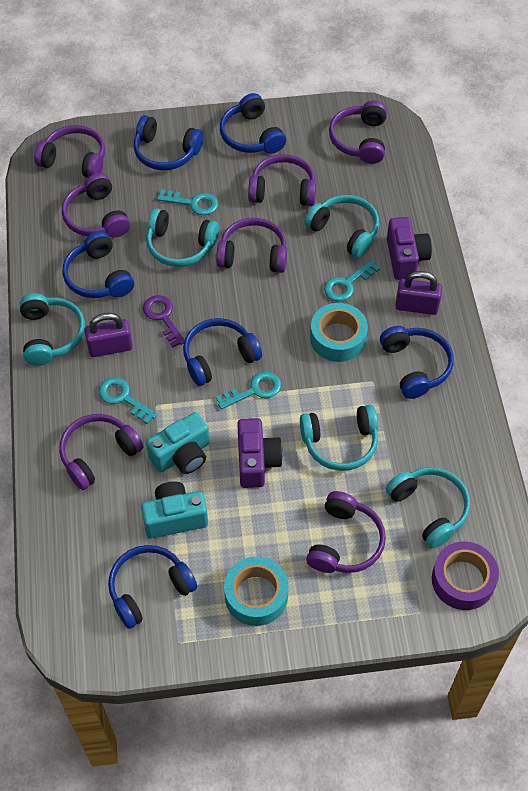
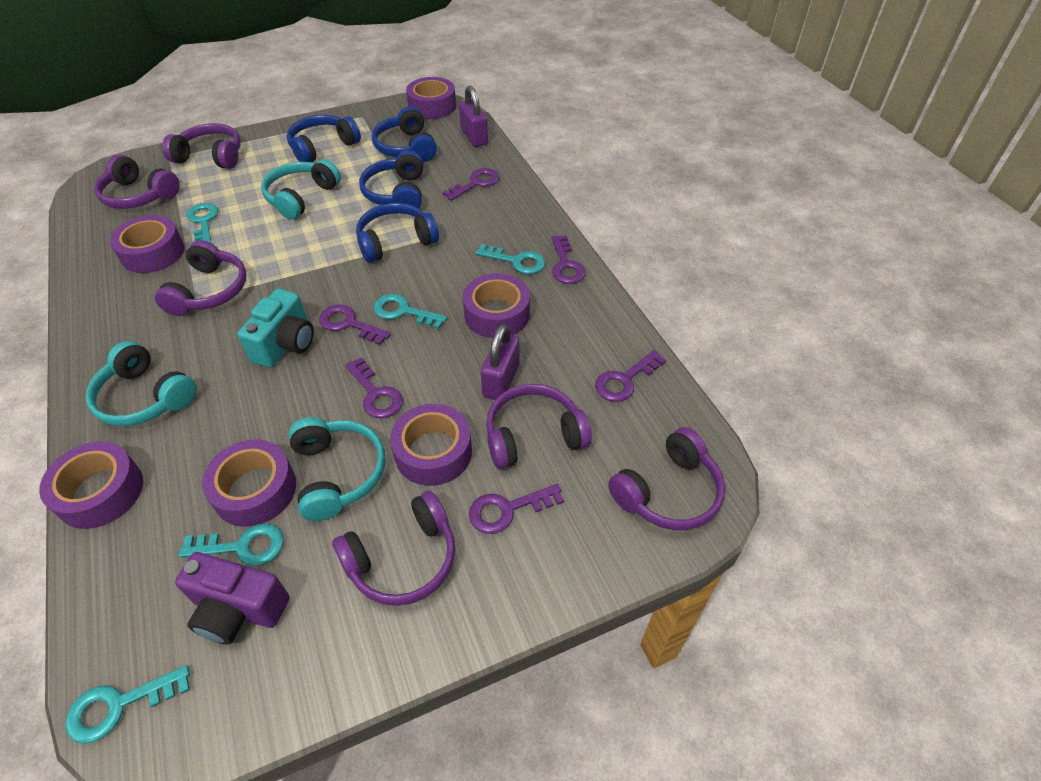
blue headphones: [63,231,134,298] [108,545,197,629] [134,115,203,170] [183,318,262,386] [220,93,286,154] [380,326,454,399] = 6 -> [287,115,361,162] [356,203,439,263] [359,150,423,208] [372,106,437,162] = 4
purple camera: [237,418,283,488] [387,217,432,280] = 2 -> [175,552,289,645] = 1
purple headphones: [34,125,105,178] [59,414,143,490] [62,173,130,238] [216,218,287,273] [248,154,316,206] [306,491,386,573] [329,101,387,164] = 7 -> [94,155,180,209] [155,240,246,316] [162,123,241,169] [332,491,456,606] [486,384,592,469] [608,427,725,530] = 6
purple key: [143,295,185,347] = 1 -> [319,305,391,345] [345,357,403,419] [443,168,499,201] [469,484,564,534] [551,235,586,284] [595,350,666,402] = 6
purple tape: [432,541,499,610] = 1 -> [39,441,143,529] [110,215,184,273] [202,440,296,527] [390,404,472,486] [406,77,456,119] [463,273,530,338] = 6
turquoise camera: [141,481,208,539] [146,412,209,474] = 2 -> [237,288,314,368] = 1
turquoise headphones: [20,293,85,366] [146,208,219,267] [300,405,378,471] [305,195,379,258] [386,467,470,548] = 5 -> [86,341,197,426] [261,159,341,220] [288,417,386,521] = 3
turquoise key: [98,377,158,424] [157,189,218,215] [216,371,281,409] [324,260,380,301] = 4 -> [65,665,190,744] [179,523,284,566] [186,203,219,243] [373,294,447,329] [475,244,545,274] = 5
turquoise tape: [224,556,289,626] [310,303,368,362] = 2 -> none = 0

